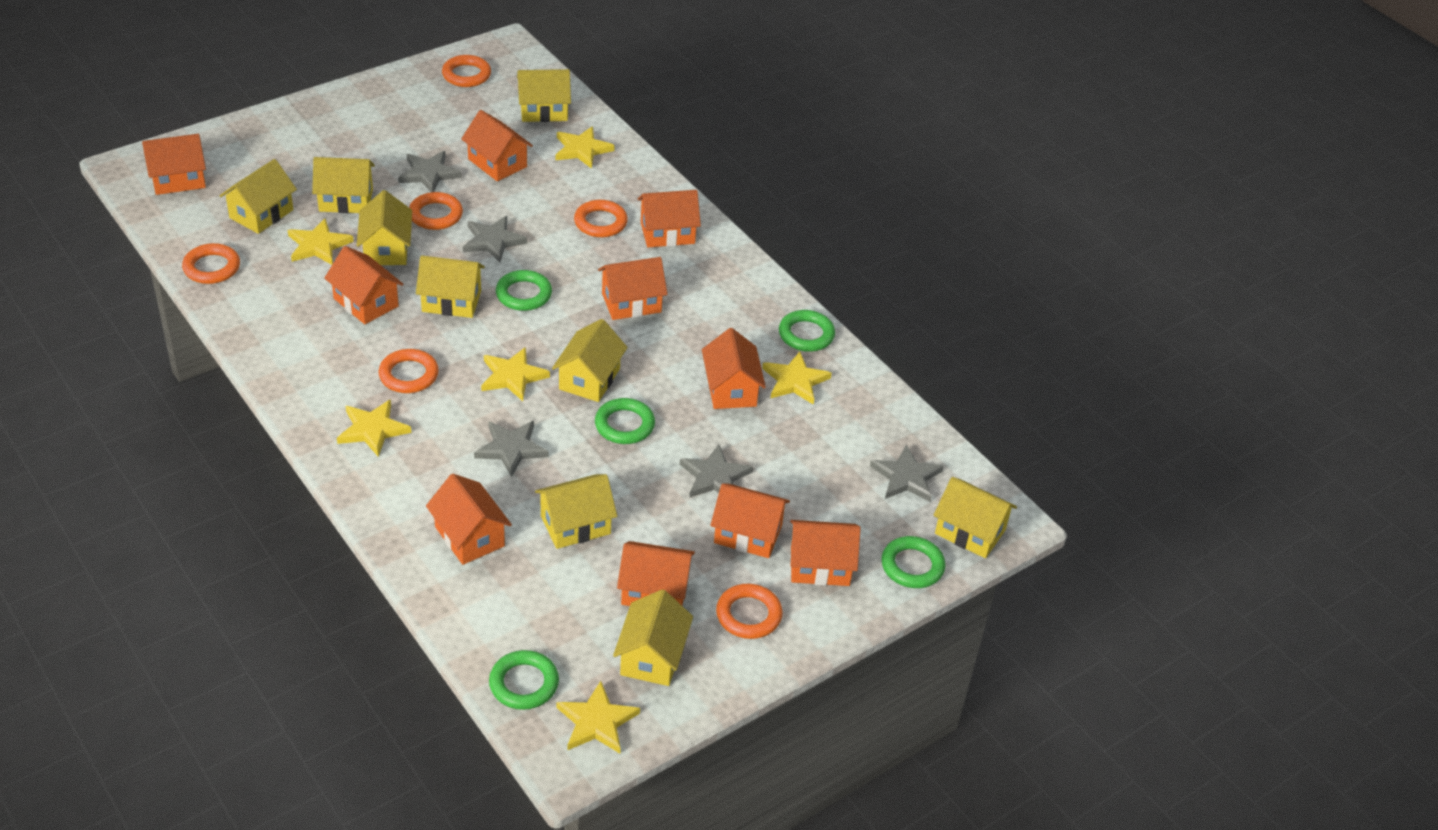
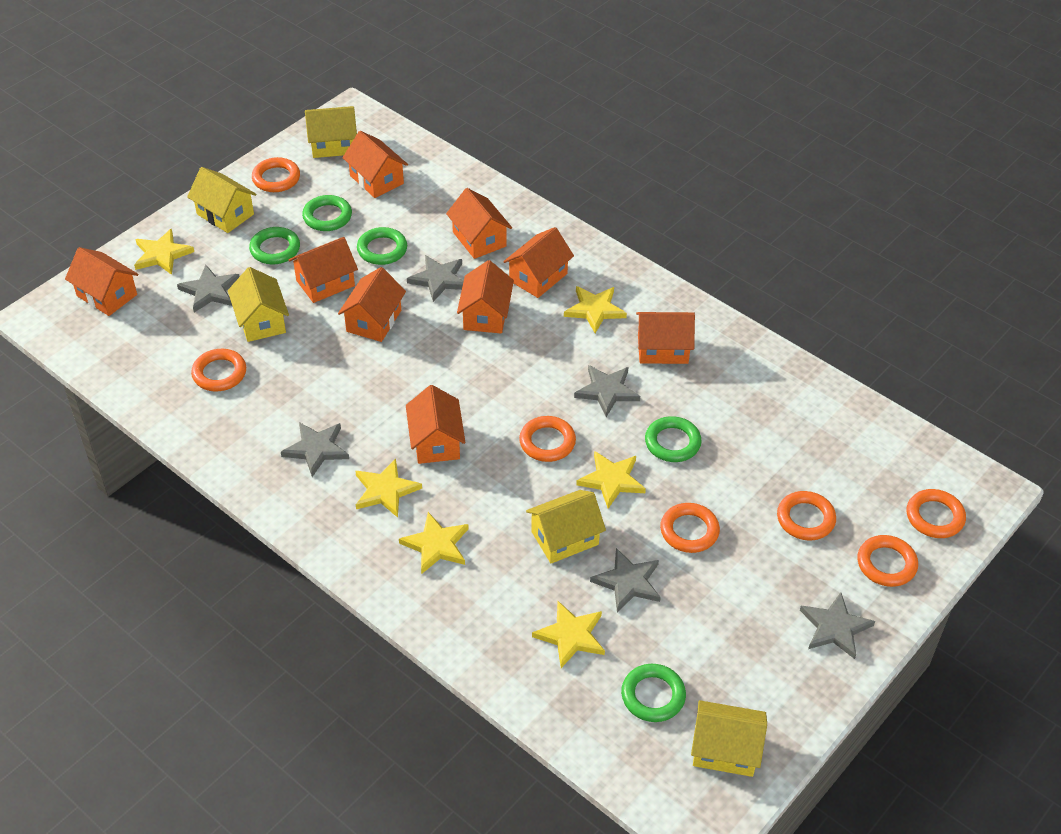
grey star: [398,151,462,192] [463,216,527,262] [474,421,549,477] [680,444,753,498] [870,445,943,502] = 5 -> [177,264,240,312] [281,422,349,477] [407,255,463,302] [574,365,640,417] [590,548,661,613] [800,592,875,659] = 6
orange house: [142,134,206,195] [324,246,404,324] [426,474,512,565] [461,110,533,181] [598,257,667,320] [617,541,695,606] [638,190,701,247] [702,328,766,409] [710,484,790,558] [790,520,861,586] = 10 -> [65,247,139,316] [289,237,358,303] [338,267,406,342] [342,131,408,198] [406,385,466,464] [446,188,512,259] [457,260,514,334] [503,227,574,298] [636,312,695,364] = 9
orange ring: [182,243,240,284] [378,349,439,393] [409,192,463,230] [442,55,491,87] [574,200,628,237] [716,584,783,639] = 6 -> [191,349,246,391] [252,157,300,192] [519,416,576,462] [660,503,720,553] [777,491,836,540] [858,535,918,587] [907,489,966,538] = 7
yellow house: [220,159,297,234] [312,157,375,213] [357,190,412,265] [416,255,485,318] [517,69,571,122] [535,474,617,549] [552,319,628,402] [613,589,693,686] [934,477,1017,558] = 9 -> [187,167,257,233] [228,267,289,342] [305,106,357,158] [526,490,606,564] [691,700,767,777] = 5

